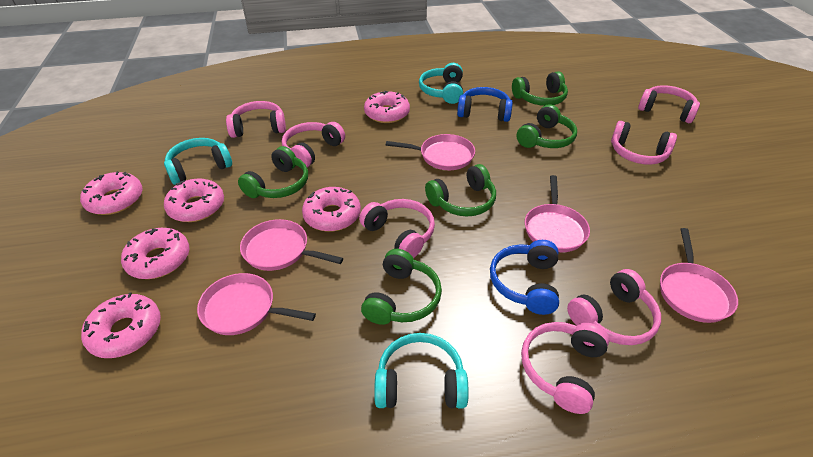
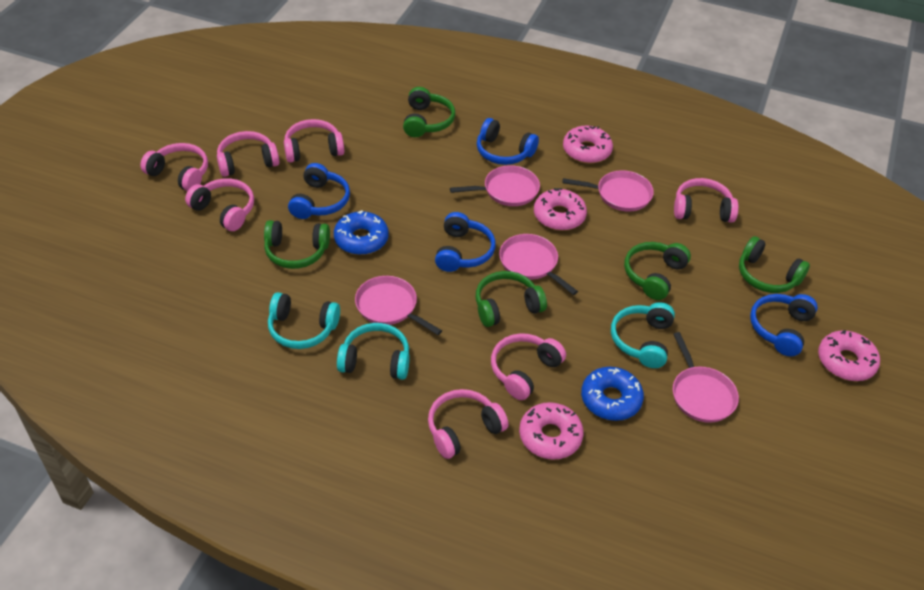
blue donut: none = 0 -> [334,211,389,255] [581,367,644,421] = 2
blue headphones: [457,87,513,122] [490,240,559,315] = 2 -> [288,163,350,219] [435,212,496,272] [477,118,539,165] [750,294,818,357] = 4
pink donut: [80,171,143,215] [81,293,161,358] [121,228,190,279] [164,178,224,222] [302,187,361,232] [364,91,410,123] = 6 -> [519,402,584,460] [534,188,587,231] [563,126,613,164] [818,330,880,381] = 4

